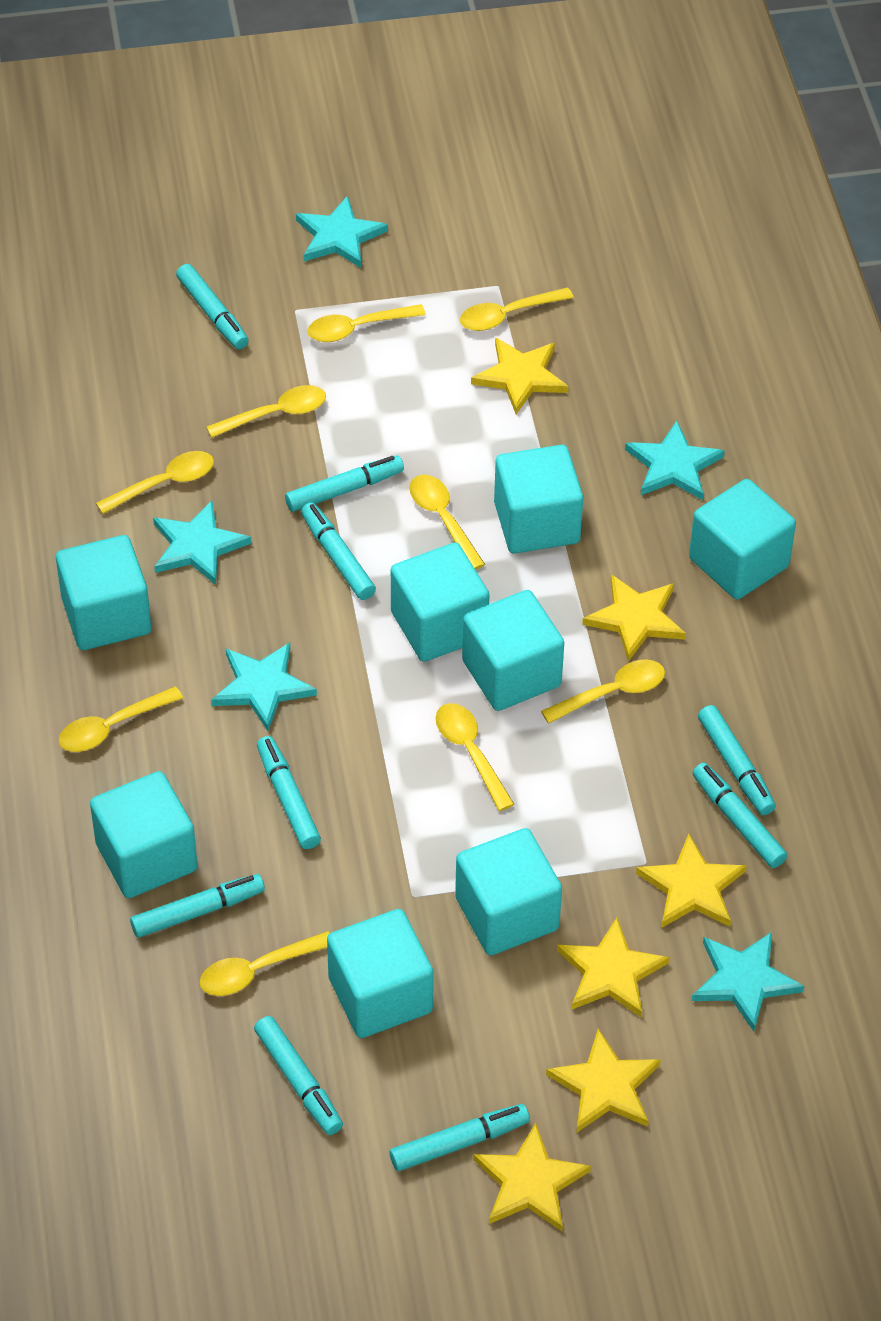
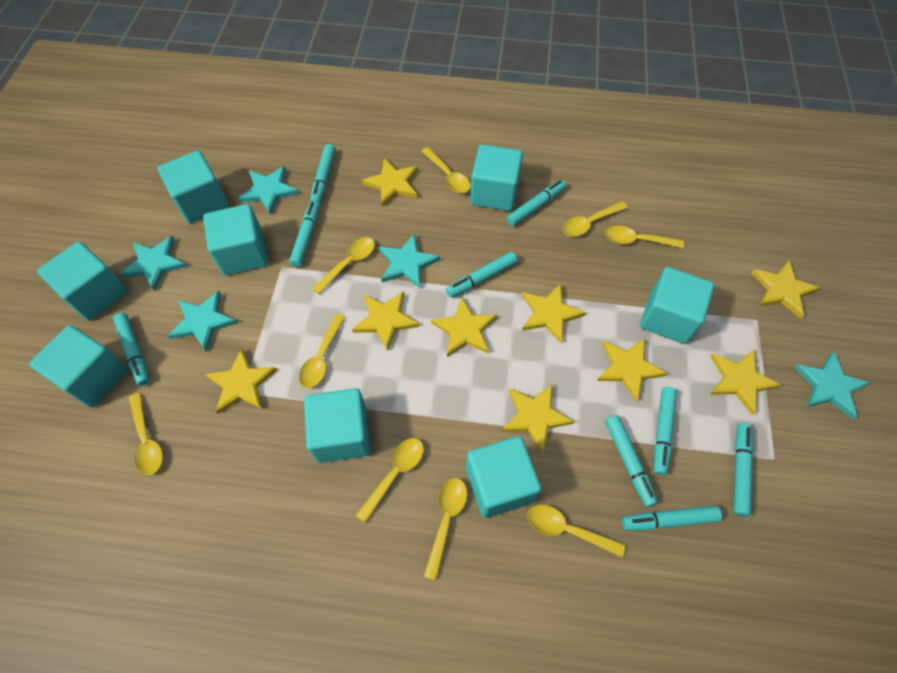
yellow star: [471,337,568,414] [473,1123,591,1231] [546,1028,661,1133] [557,918,669,1018] [582,574,686,662] [636,834,747,928] = 6 -> [205,348,277,414] [352,291,420,351] [362,158,418,207] [431,297,497,357] [502,384,575,453] [522,283,586,344] [597,338,667,402] [710,350,781,415] [751,261,820,319] = 9

